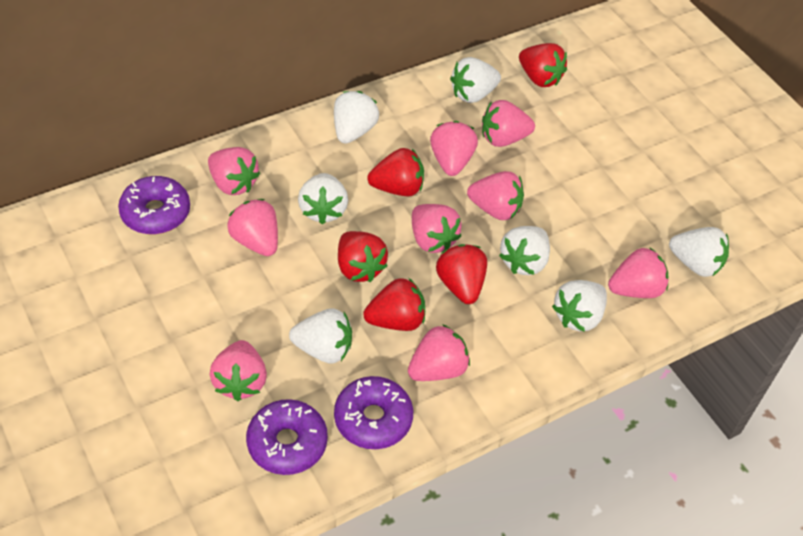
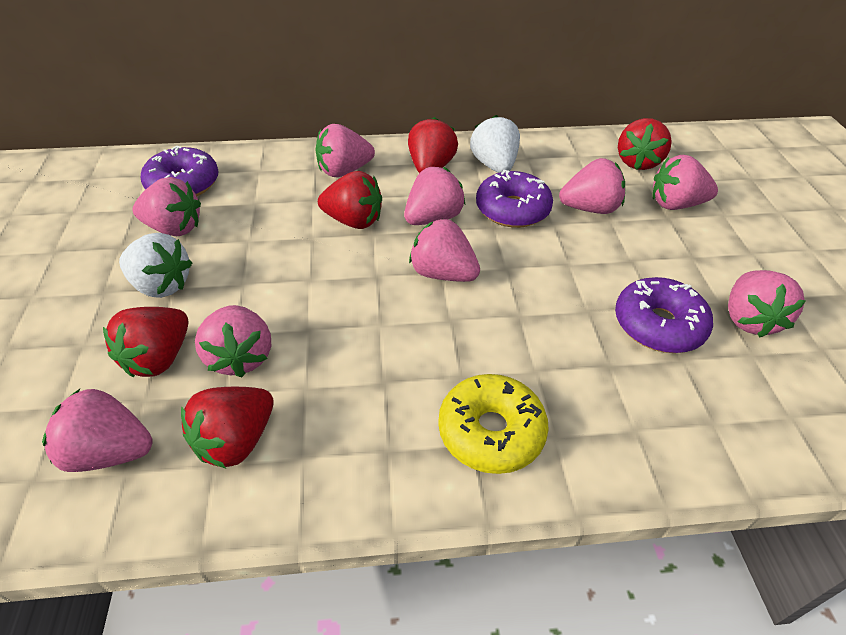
white strawberry: [289,308,352,364] [298,173,348,225] [334,91,379,144] [450,57,501,103] [499,226,550,275] [552,280,607,332] [669,227,729,277] = 7 -> [119,233,192,298] [470,115,520,173] = 2
yellow donut: none = 0 -> [438,374,549,474] = 1

